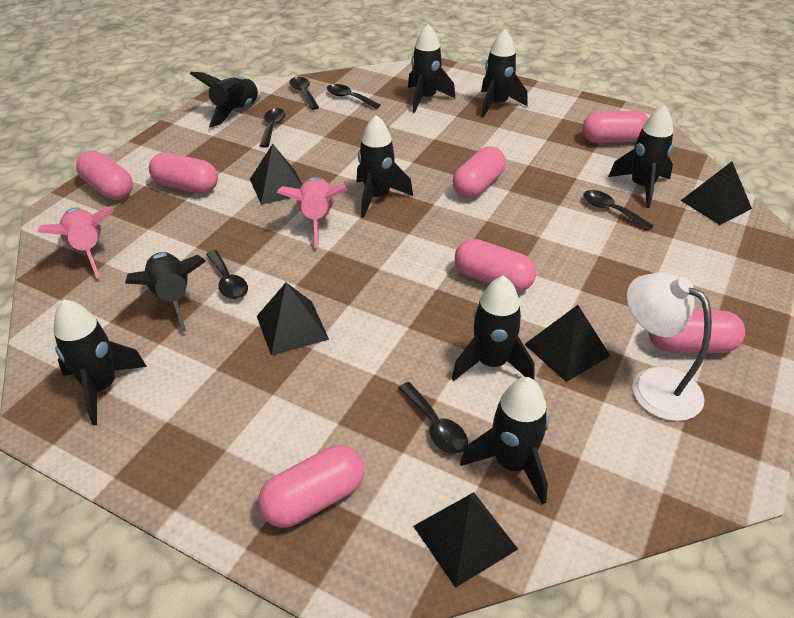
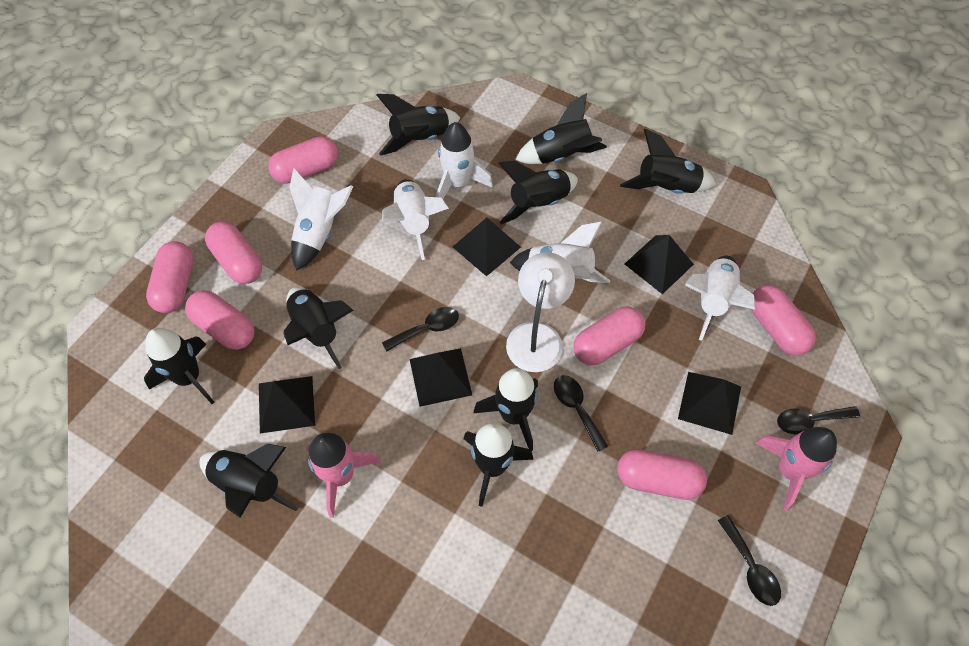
black spoon: [206,250,248,299] [259,108,285,148] [290,77,319,110] [327,84,381,109] [399,382,468,454] [583,190,654,231] = 6 -> [382,307,459,351] [554,375,608,452] [718,515,781,606] [777,406,860,434] = 4
white rocket: none = 0 -> [289,168,354,271] [382,179,449,260] [436,122,493,199] [510,222,610,283] [685,256,755,341] = 5

